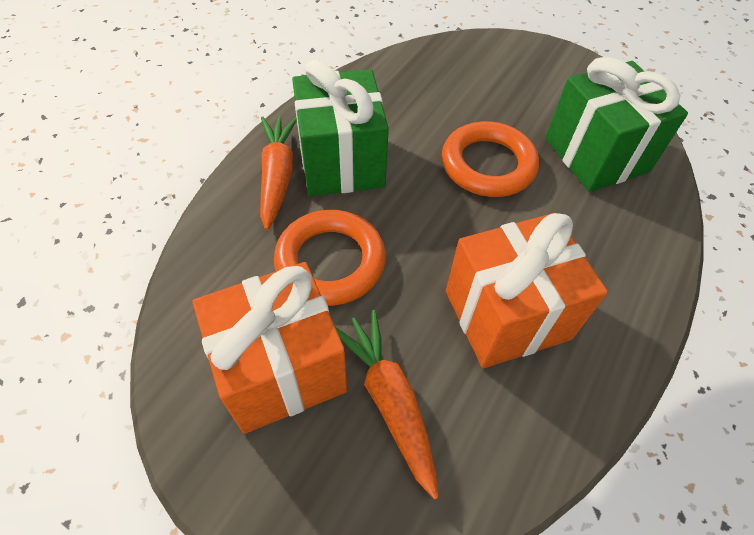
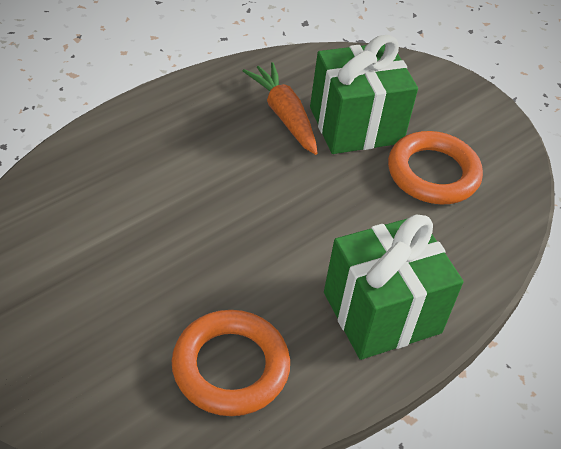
orange carrot: [260,116,297,230] [335,310,439,500] = 2 -> [243,62,318,155] = 1
orange gift: [193,262,347,434] [446,213,608,368] = 2 -> none = 0

